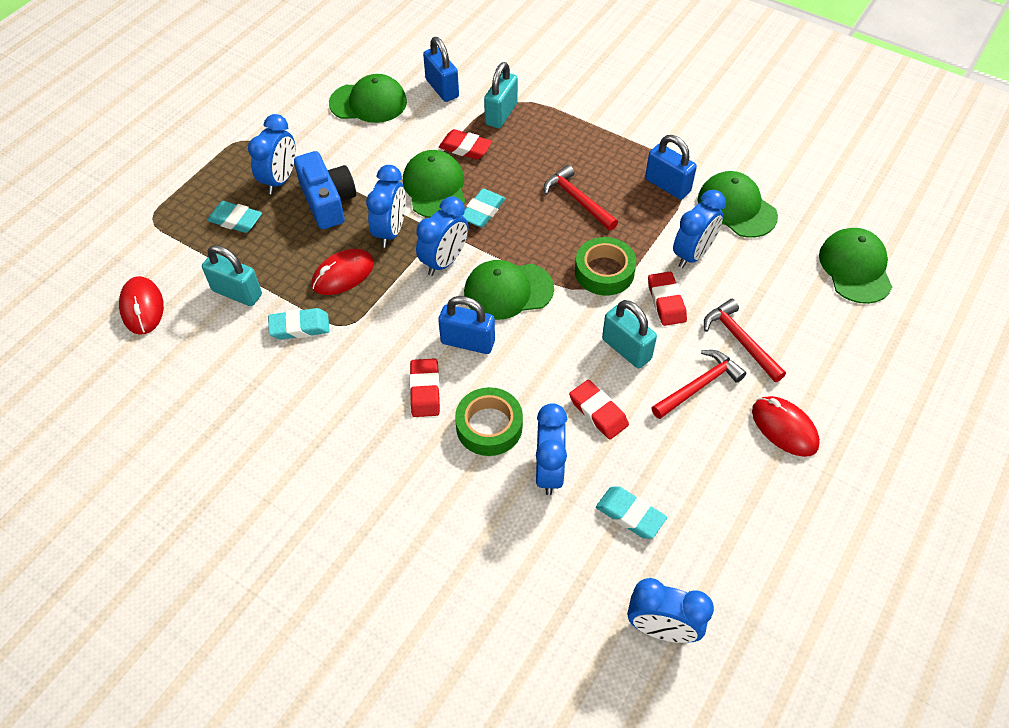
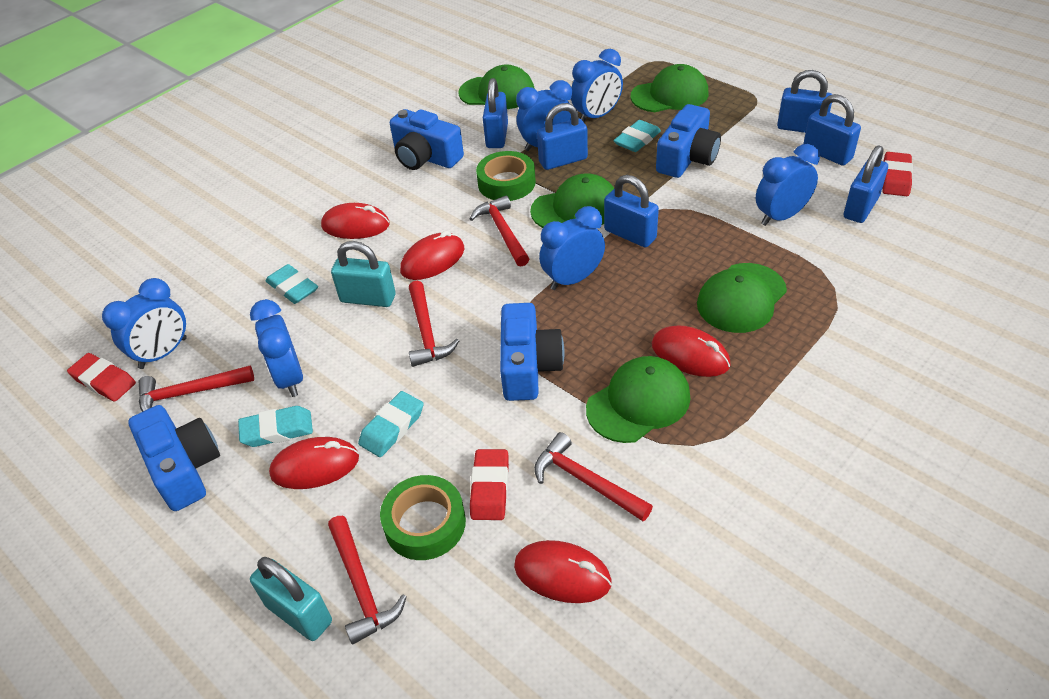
blue camera: [294,151,356,229] = 1 -> [128,405,220,511] [390,109,464,170] [500,303,564,401] [656,104,721,178] = 4
blue padlock: [423,37,459,102] [438,296,495,354] [645,135,697,199] = 3 -> [483,78,508,148] [537,103,588,170] [604,175,659,247] [777,70,832,133] [803,94,861,166] [844,145,888,223] = 6
red eraser: [409,358,440,417] [439,129,492,160] [569,380,629,439] [648,272,687,326] = 4 -> [67,353,136,401] [470,449,509,520] [882,152,913,196] = 3
red hammer: [544,165,618,231] [651,350,746,419] [704,299,786,382] = 3 -> [139,366,254,412] [328,516,406,644] [409,281,459,367] [470,195,529,266] [534,432,653,521] = 5
red mouse: [119,276,164,335] [312,249,374,295] [752,396,820,457] = 3 -> [269,437,359,489] [321,203,390,239] [400,231,465,280] [514,540,612,603] [652,325,731,377] = 5
turquoise padlock: [202,245,262,306] [484,62,518,128] [602,300,657,368] = 3 -> [250,557,332,641] [331,241,396,307] = 2

